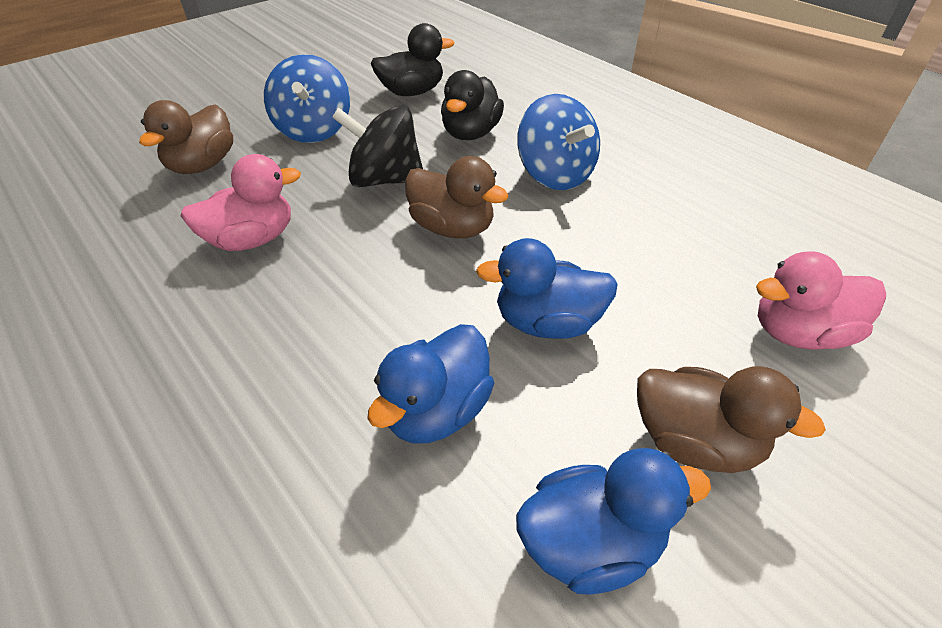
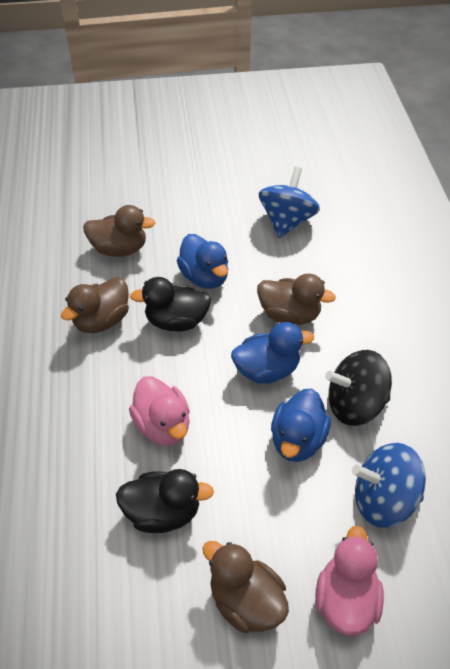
brown duck: [139,100,233,174] [405,156,509,238] [637,366,826,473] = 3 -> [61,277,129,333] [83,205,155,257] [202,541,289,633] [257,274,336,325] = 4

